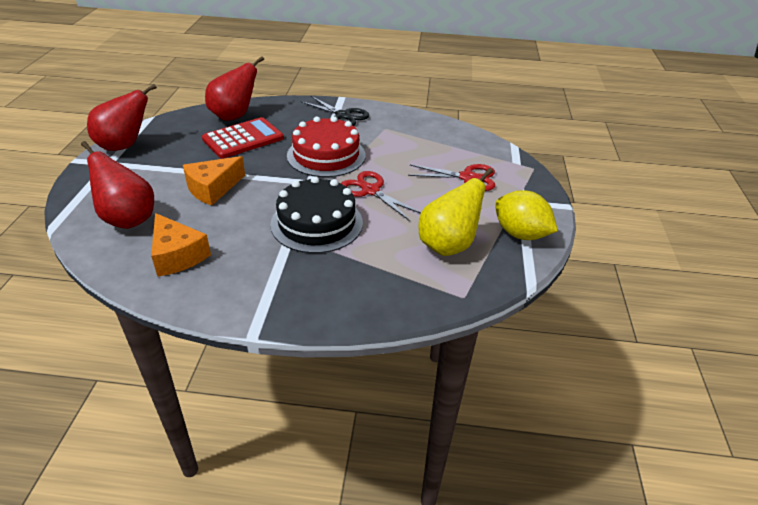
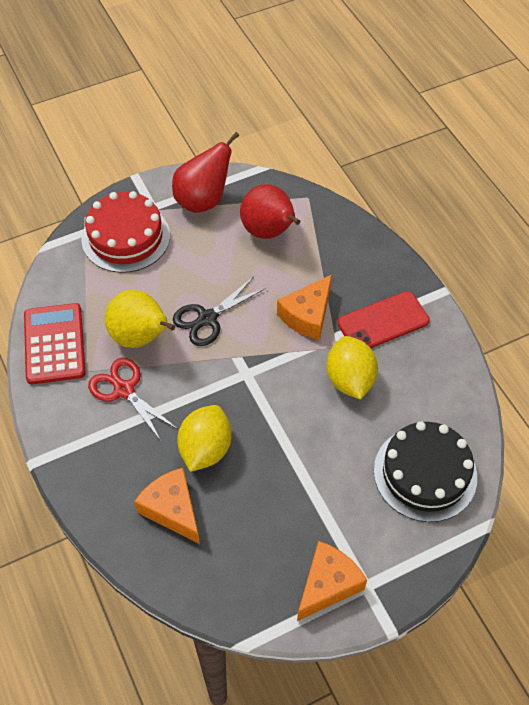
orange cheese: [151,213,211,277] [183,156,245,206] = 2 -> [134,468,200,544] [277,275,332,340] [297,541,367,621] = 3
red pear: [81,141,154,229] [87,84,157,151] [205,56,264,121] = 3 -> [172,132,239,213] [240,184,301,239] = 2
red phone: none = 0 -> [337,291,430,348] = 1
red scissors: [341,171,421,220] [408,164,495,191] = 2 -> [88,358,178,441] = 1
yellow lemon: [495,190,558,240] = 1 -> [177,405,232,472] [327,336,378,399] = 2

